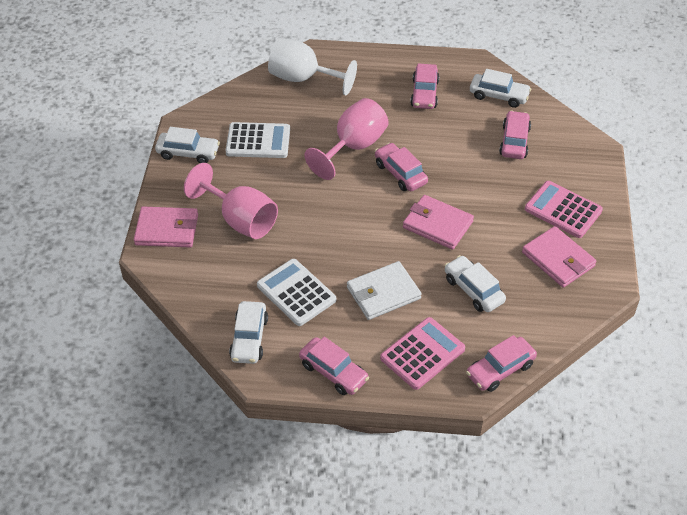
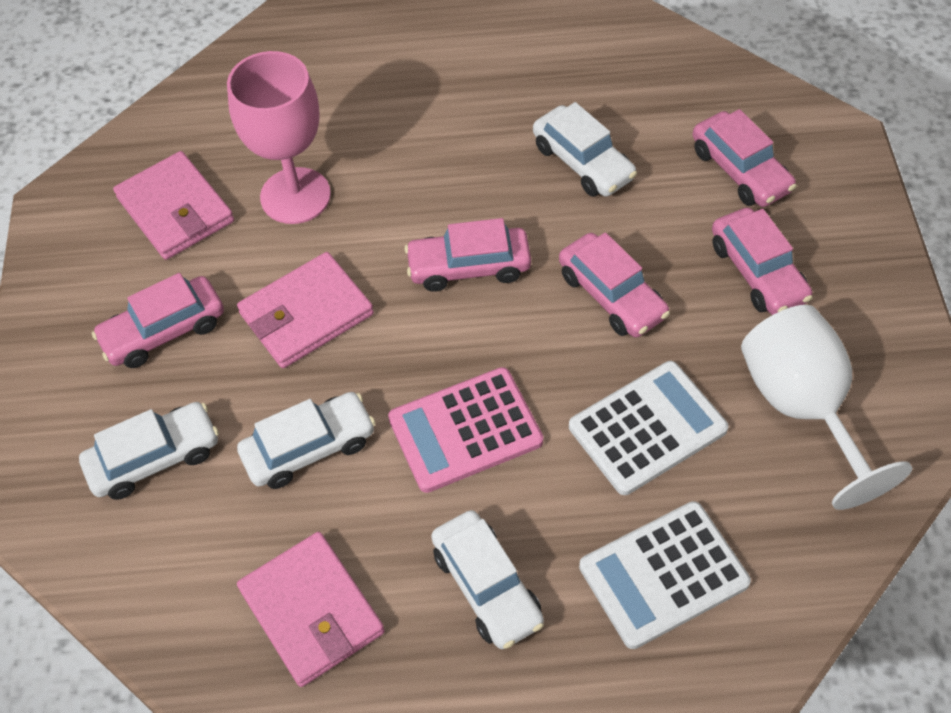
pink calculator: [380,317,465,390] [525,181,603,238] = 2 -> [388,367,543,493] = 1
pink goblet: [184,163,278,239] [304,98,388,180] = 2 -> [227,51,331,224] = 1
white wallet: [347,261,422,320] = 1 -> none = 0

